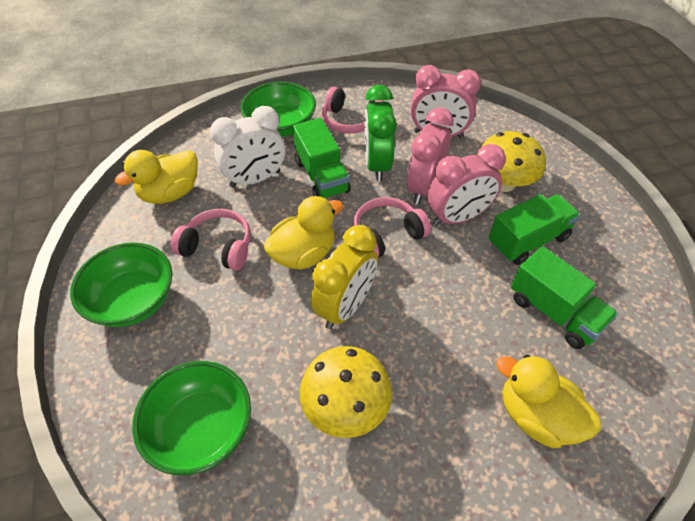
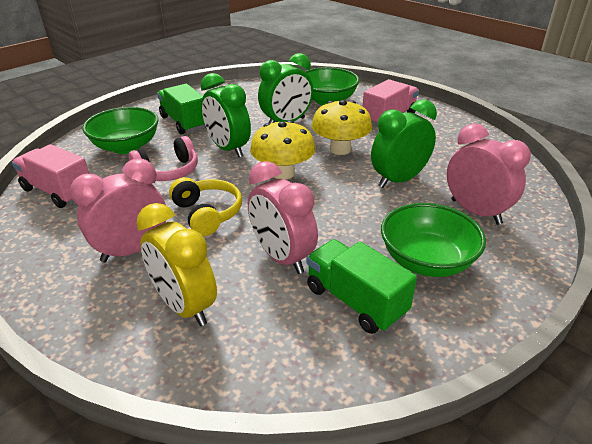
green clock: [364,85,397,181] = 1 -> [201,73,251,157] [258,53,313,123] [371,100,437,188] = 3
green truck: [293,118,351,198] [489,194,580,265] [511,246,618,349] = 3 -> [157,84,206,134] [307,239,417,334] = 2
pink headphones: [171,209,251,271] [322,87,384,134] [353,197,431,257] = 3 -> [129,136,198,181] = 1
pink truck: none = 0 -> [12,144,89,208] [363,79,419,127] = 2
white clock: [210,106,285,188] = 1 -> none = 0
yellow duck: [115,150,198,204] [263,196,343,270] [496,355,601,448] = 3 -> none = 0
yellow headphones: none = 0 -> [169,177,242,236] = 1

